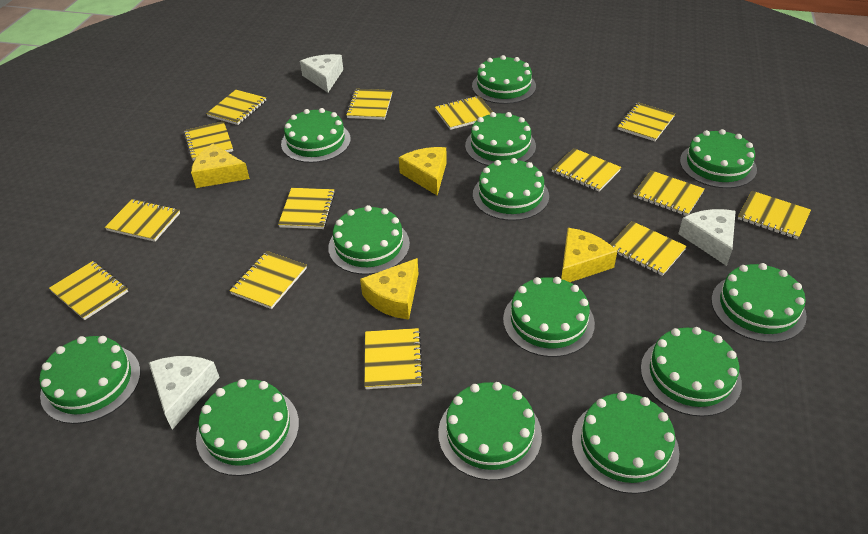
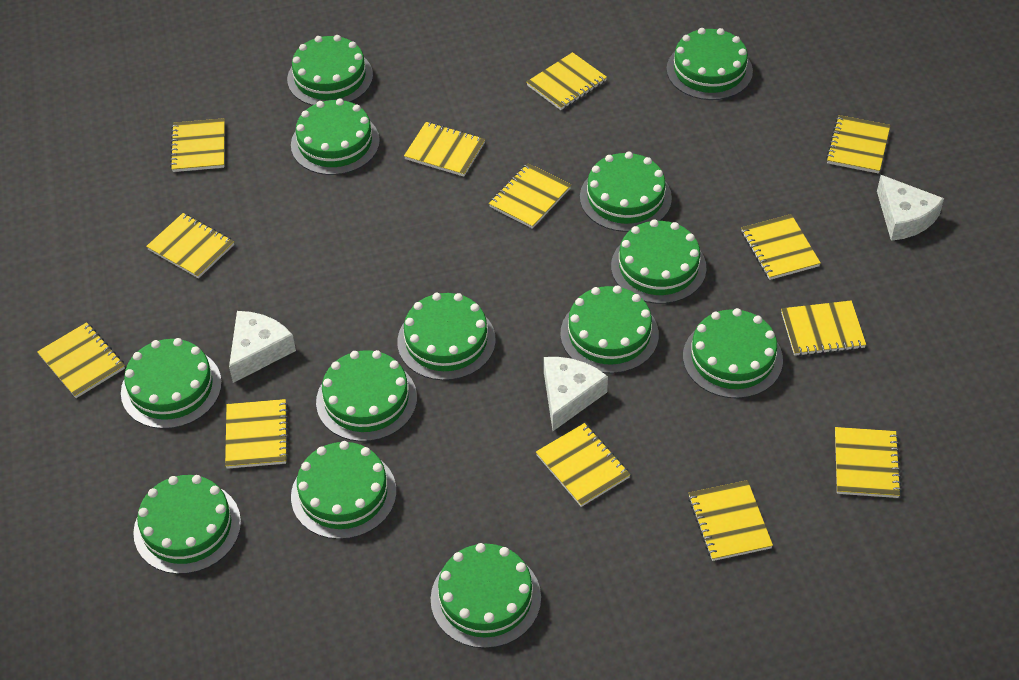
yellow cheese: [191,144,250,188] [360,258,418,320] [399,147,447,195] [561,228,617,282] = 4 -> none = 0
yellow notebook: [49,261,128,320] [105,199,180,242] [184,121,233,161] [206,90,266,125] [230,251,307,309] [278,188,335,229] [346,89,393,120] [365,328,423,389] [435,96,493,130] [552,148,621,192] [610,221,687,276] [618,103,675,141] [633,170,704,216] [738,191,811,239] = 14 -> [37,322,125,398] [146,213,234,278] [170,118,225,172] [225,399,289,469] [404,122,485,177] [489,163,571,229] [527,52,607,110] [536,423,630,507] [688,480,773,561] [741,214,821,280] [781,300,866,356] [826,115,890,173] [835,427,902,498] = 13

